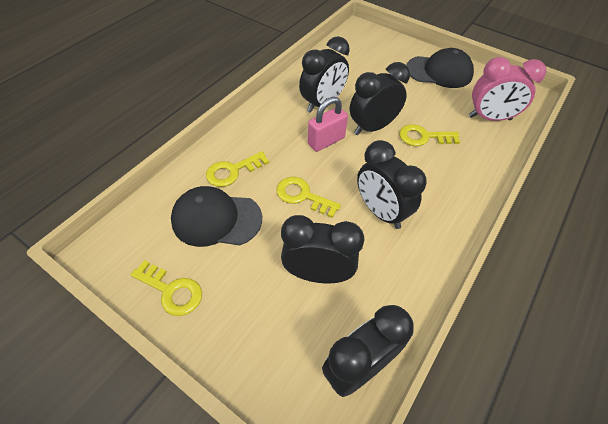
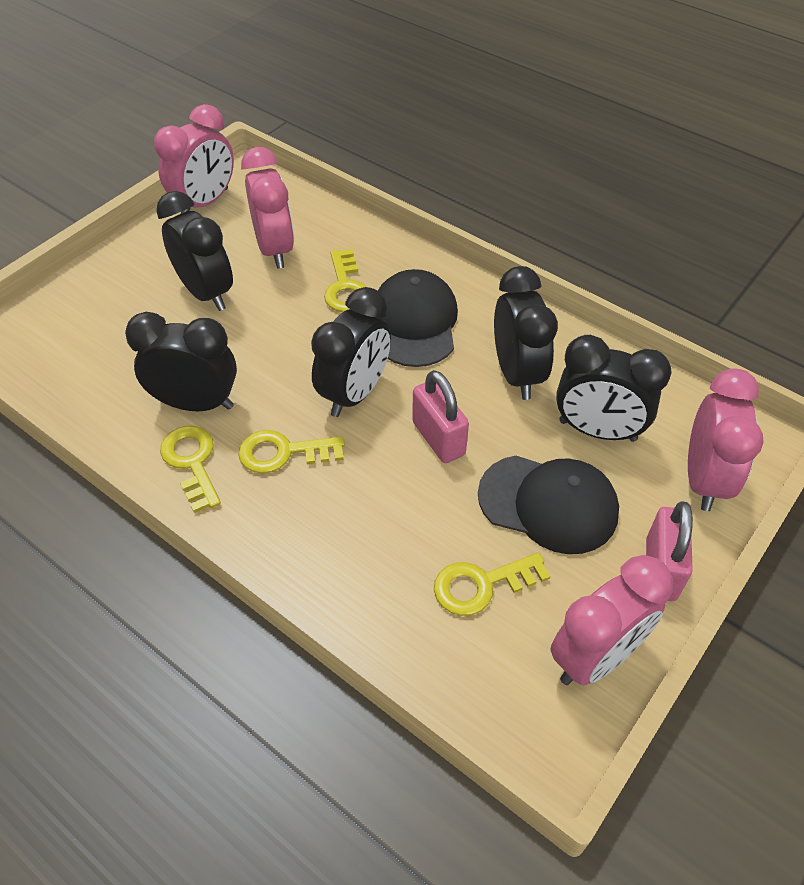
pink clock: [469,57,546,121] = 1 -> [154,104,234,214] [241,147,294,269] [550,555,673,686] [688,368,764,511] = 4
pink padlock: [308,97,348,152] = 1 -> [412,370,469,463] [646,502,693,601] = 2

